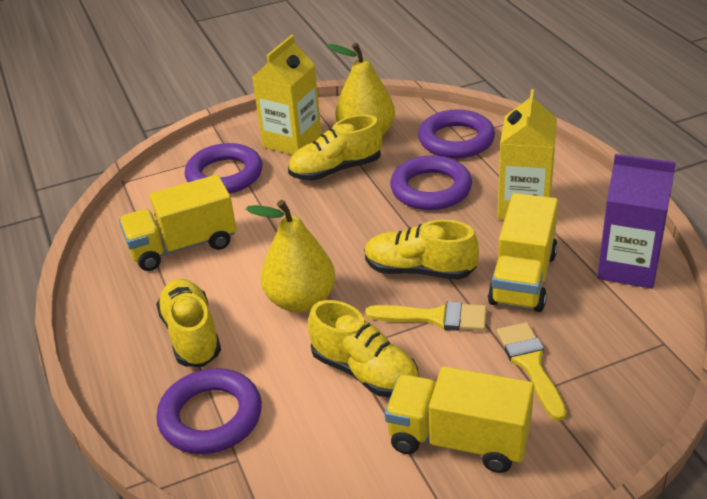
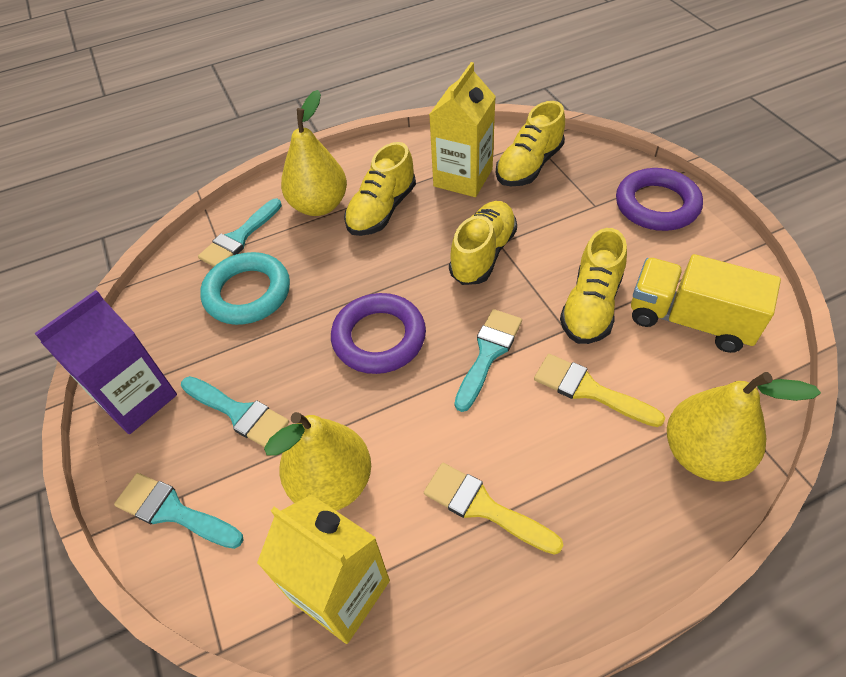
purple ring: [156,368,262,454] [185,143,262,194] [390,155,472,210] [418,109,495,159] = 4 -> [331,293,426,374] [616,168,703,231] = 2
turquoise brush: none = 0 -> [114,473,243,549] [181,376,289,447] [198,199,282,267] [455,309,522,412] = 4
turquoise ring: none = 0 -> [200,252,290,325] = 1
yellow pear: [246,200,335,313] [327,43,395,136] = 2 -> [264,412,371,511] [281,90,347,216] [667,372,821,482] = 3
yellow truck: [119,175,236,271] [385,366,534,473] [488,193,558,312] = 3 -> [631,254,781,353] = 1

